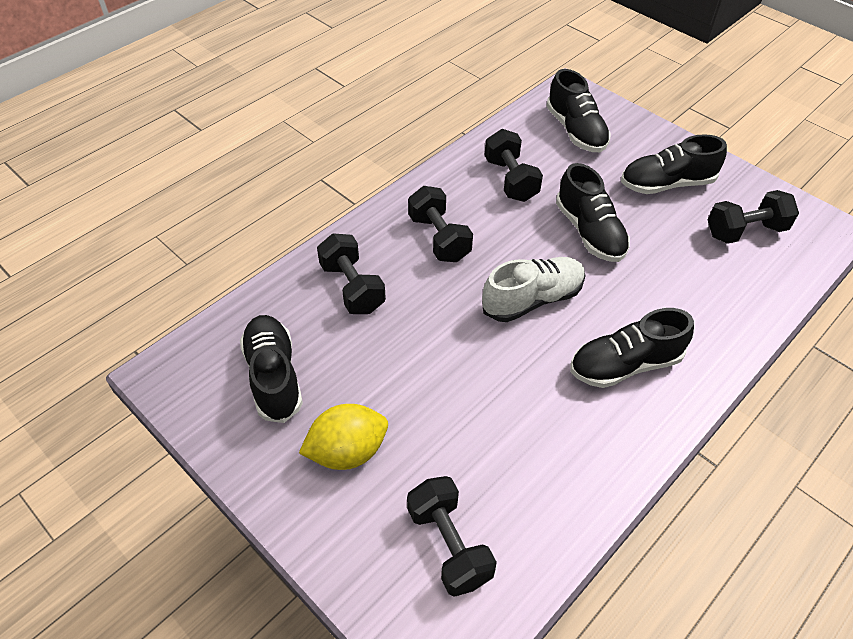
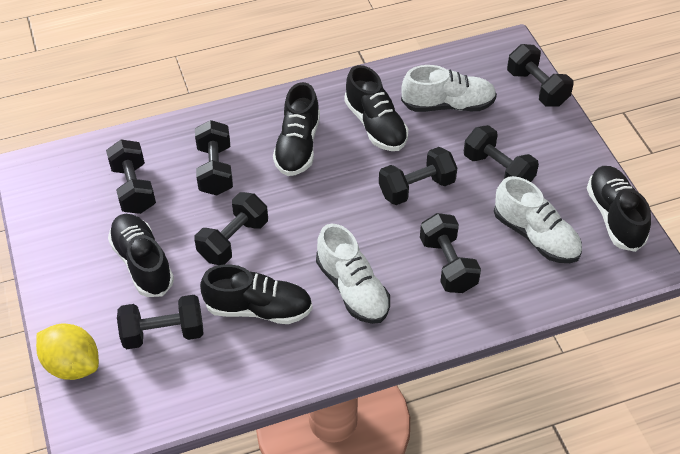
black dumbbell: [317,233,386,314] [407,476,497,597] [408,186,473,262] [484,129,543,202] [708,190,799,244] = 5 -> [106,139,156,214] [117,295,204,349] [194,192,268,265] [195,120,233,195] [379,147,457,205] [420,213,481,293] [464,125,539,182] [507,44,574,107] = 8
white shoe: [482,257,585,322] = 1 -> [316,224,390,324] [401,65,497,112] [494,176,582,263] = 3

